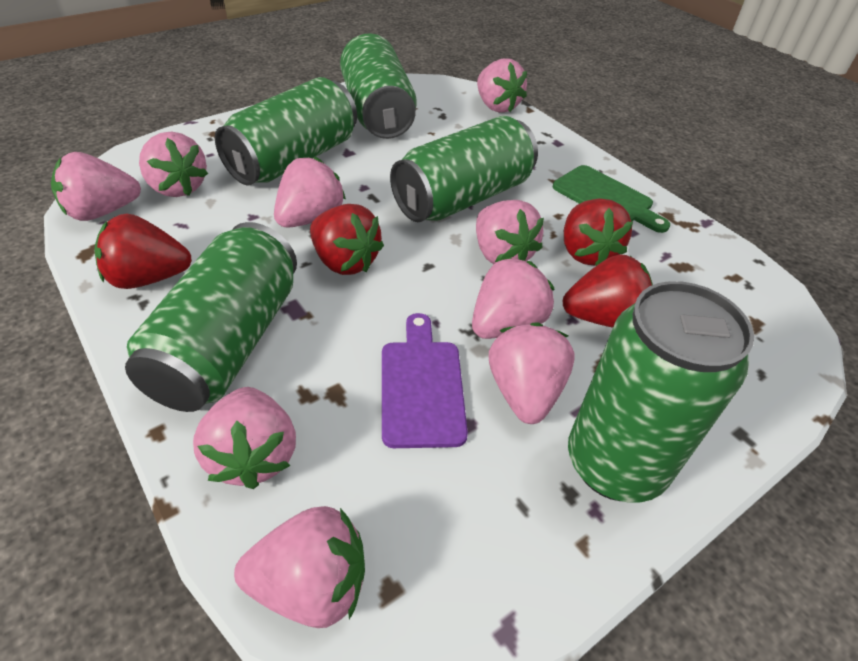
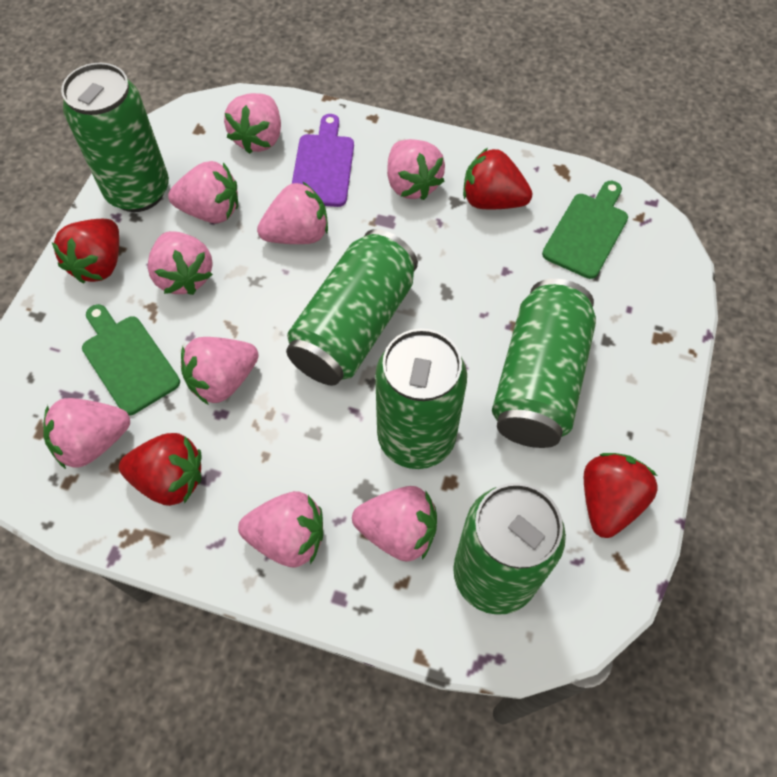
green cutting board: [553,165,670,233] = 1 -> [82,304,180,416] [542,181,628,279] = 2

